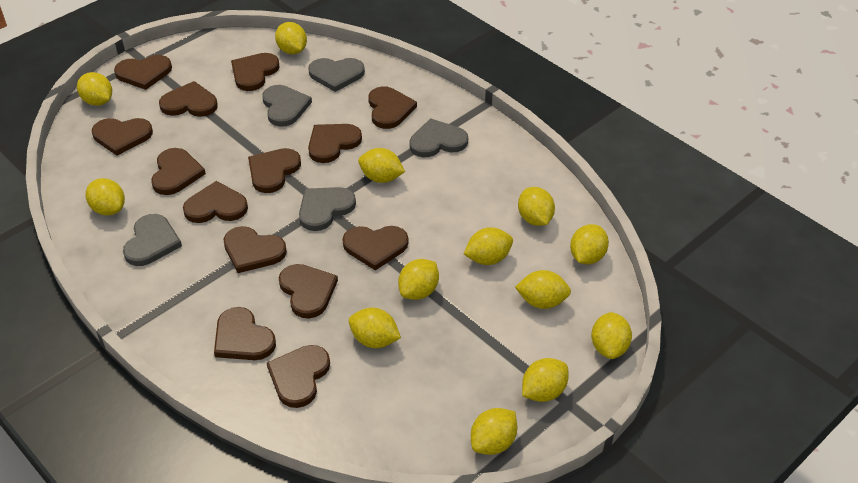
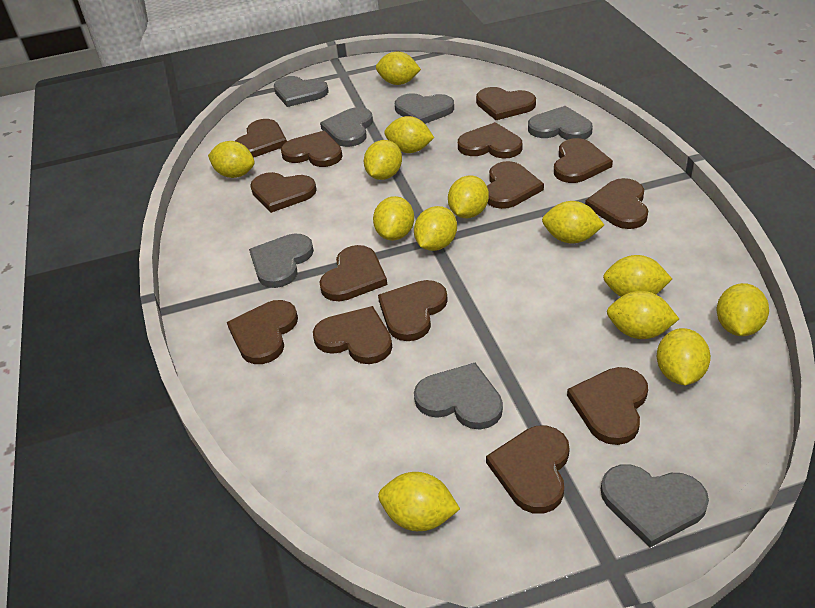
grey heart: [123,214,182,266] [262,85,312,127] [299,187,356,231] [308,58,365,92] [409,118,468,157] = 5 -> [249,234,314,288] [274,76,329,107] [320,107,373,147] [395,93,454,124] [414,363,503,429] [528,106,593,140] [601,464,709,547] = 7

